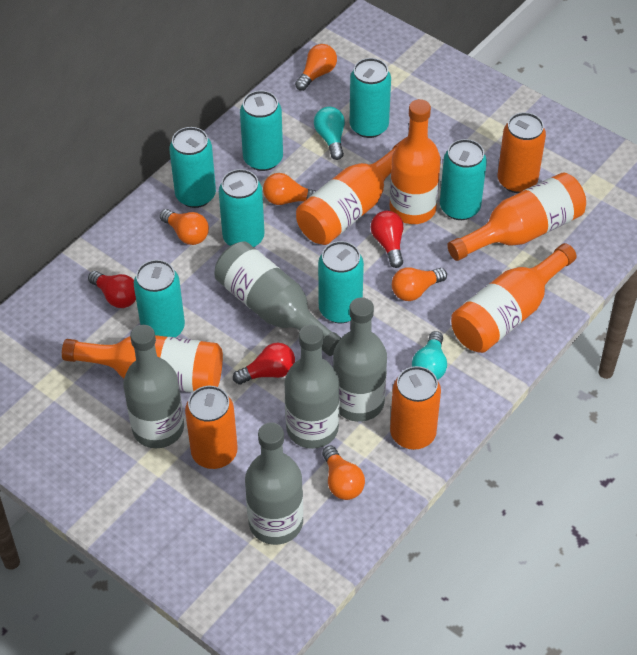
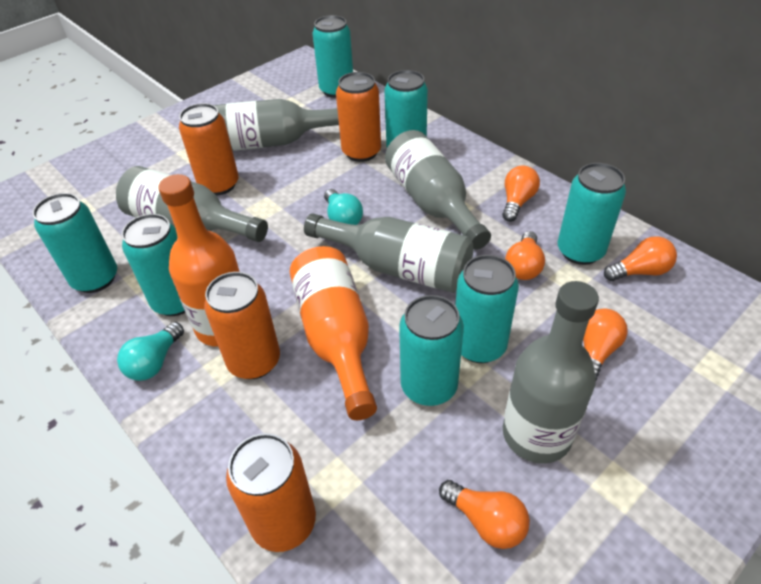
orange bottle: [62,335,223,393] [296,141,401,245] [390,99,441,224] [447,172,586,261] [451,243,577,353] = 5 -> [158,174,240,347] [290,246,377,420] = 2
orange can: [185,386,238,469] [390,366,441,450] [498,112,546,193] = 3 -> [179,103,239,195] [204,272,280,379] [226,433,316,552] [336,72,381,162] = 4
red light bulb: [88,271,136,308] [233,343,295,384] [371,211,403,268] = 3 -> none = 0

